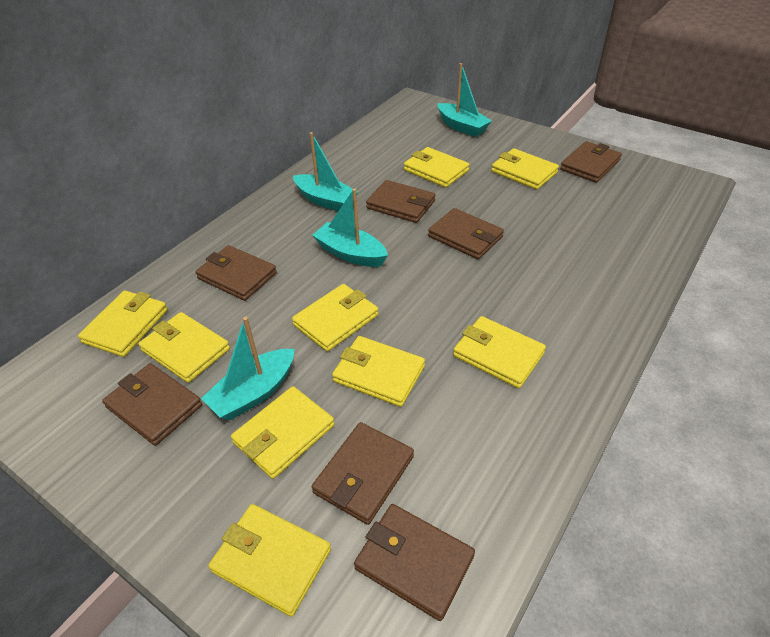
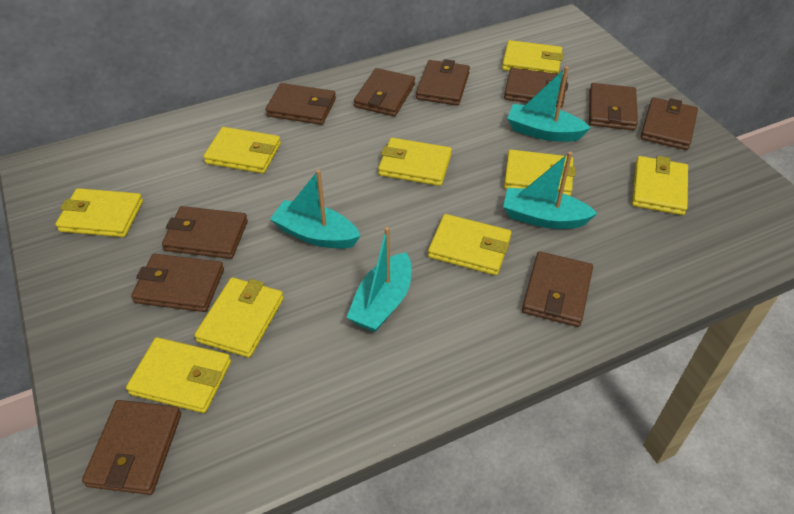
brown wallet: [102,363,202,446] [195,245,277,301] [311,422,414,525] [354,504,475,621] [366,180,435,223] [428,208,504,259] [560,141,622,183] = 7 -> [82,400,181,495] [131,254,224,312] [162,206,248,259] [265,83,336,125] [354,68,415,116] [416,59,470,106] [504,68,568,108] [522,251,593,327] [589,83,638,130] [640,98,698,150] = 10

